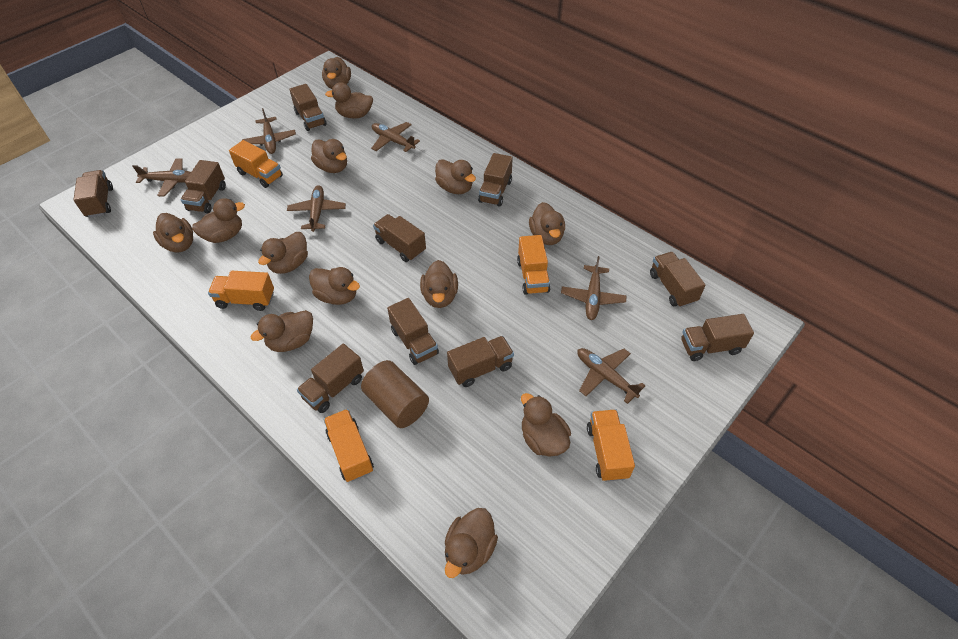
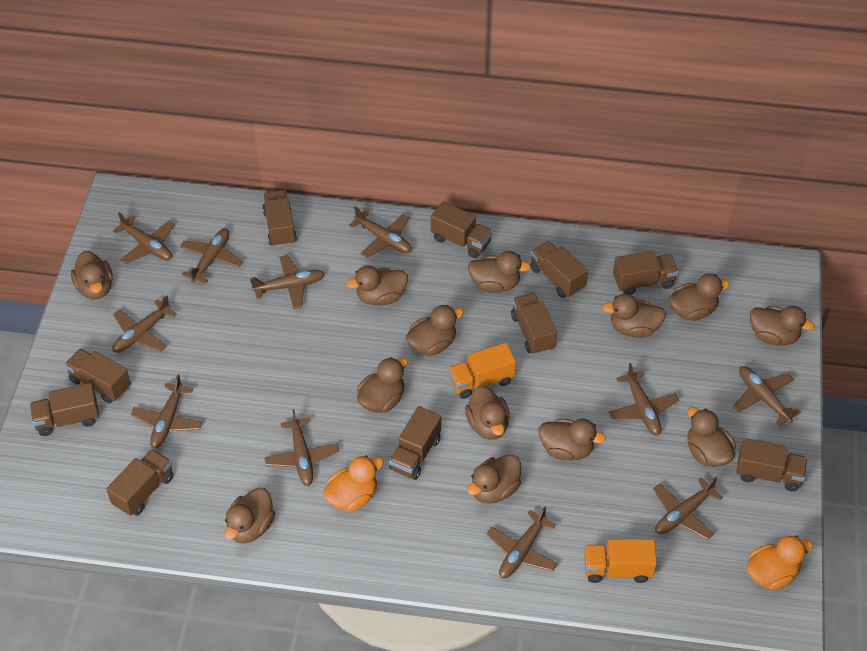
brown cylinder: [361,360,429,428] = 1 -> none = 0
brown plane: [133,158,191,196] [242,108,296,154] [287,185,346,232] [371,122,420,152] [561,256,627,320] [577,348,646,404] = 6 -> [112,295,177,353] [113,212,175,264] [131,374,203,449] [180,228,243,283] [250,255,325,309] [265,409,339,486] [349,206,412,258] [486,506,557,579] [609,363,679,436] [653,477,723,540] [733,366,801,426] = 11
orange duck: none = 0 -> [323,456,384,512] [746,536,813,590] = 2
orange truck: [208,271,274,311] [229,140,283,188] [323,409,374,482] [517,235,551,295] [587,409,635,482] = 5 -> [448,343,516,399] [584,539,657,583] = 2

